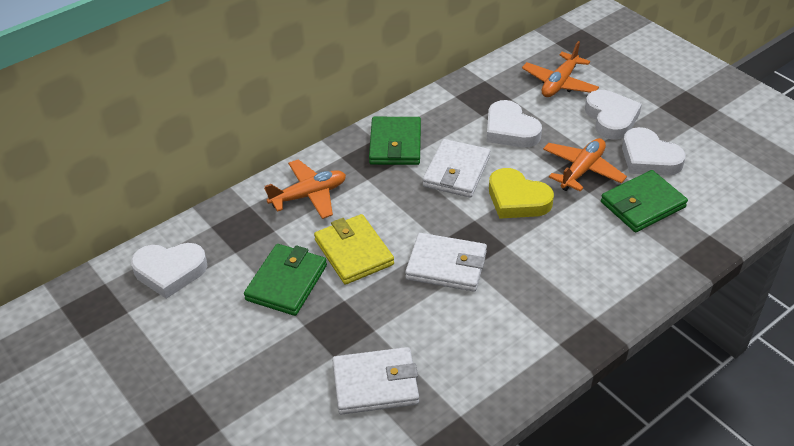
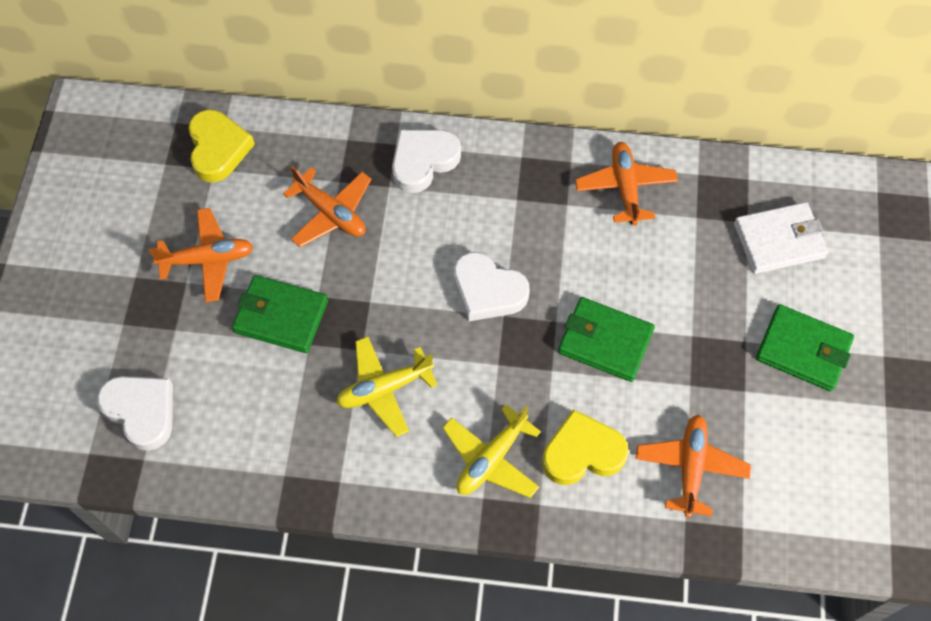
orange plane: [264,159,346,219] [522,41,599,97] [543,138,627,192] = 3 -> [148,208,253,302] [283,166,372,247] [575,142,678,226] [636,415,751,518] = 4
white heart: [131,243,207,299] [486,100,542,147] [585,90,642,140] [622,127,686,176] = 4 -> [97,376,173,451] [392,130,461,193] [454,252,530,321] = 3
white wallet: [332,347,419,414] [405,233,487,292] [423,139,490,197] = 3 -> [734,202,828,274] = 1
yellow heart: [489,168,554,219] = 1 -> [188,110,255,182] [542,409,629,485] = 2
yellow plane: none = 0 -> [336,337,438,437] [442,405,541,498] = 2
yellow wallet: [314,214,394,285] = 1 -> none = 0

